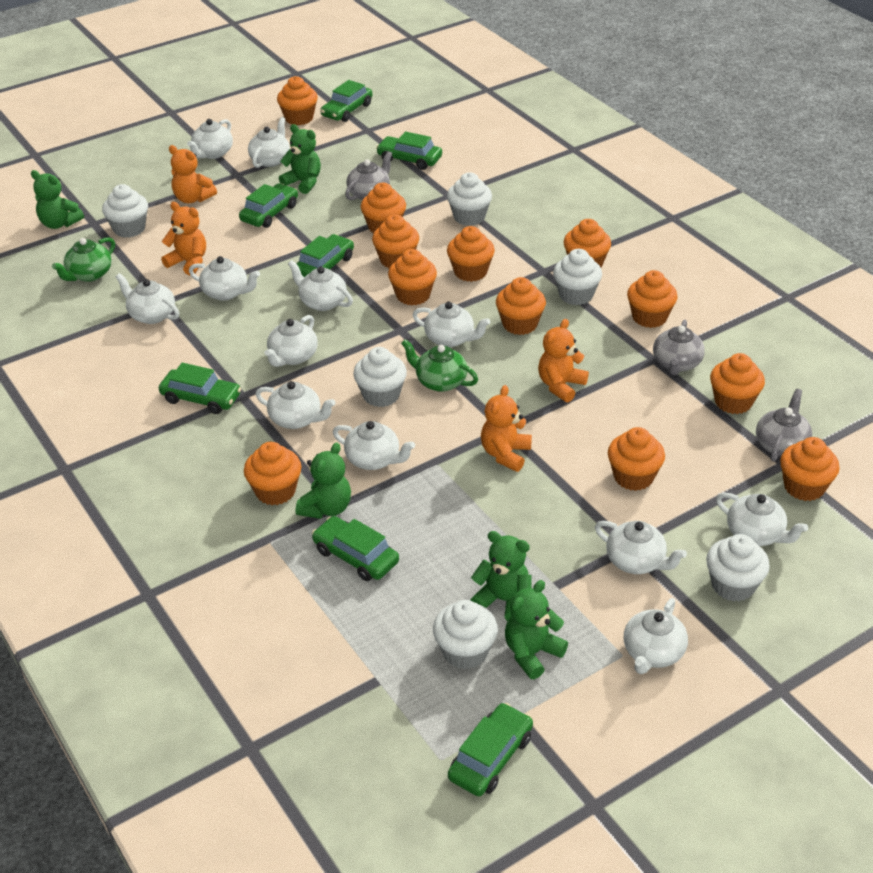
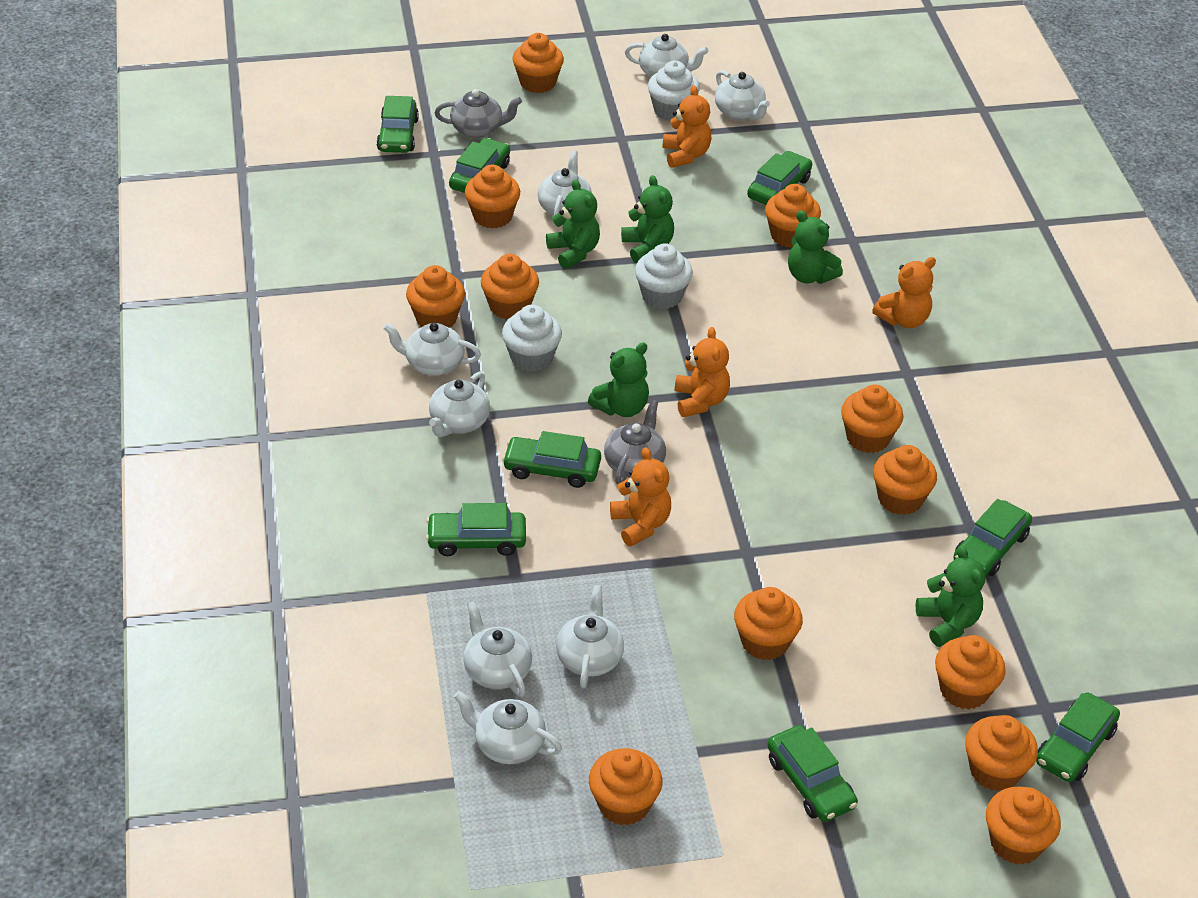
green car: [159,363,241,414] [239,183,298,228] [297,234,354,277] [312,516,399,581] [320,80,372,122] [376,131,442,170] [448,703,533,796] = 7 -> [376,96,419,153] [426,503,526,556] [449,138,510,193] [502,431,601,488] [747,151,812,205] [767,725,858,822] [953,499,1032,576] [1036,693,1120,782] = 8
green teapot: [52,237,115,282] [401,339,478,392] = 2 -> none = 0
grey teapot: [345,151,392,200] [653,320,705,375] [756,389,812,461] = 3 -> [435,89,522,138] [604,400,666,484] = 2
white cupcake: [102,184,148,238] [353,347,407,407] [433,600,498,669] [447,172,492,226] [553,249,602,305] [706,534,770,602] = 6 -> [502,304,562,372] [635,243,693,309] [648,61,700,121] = 3
white teapot: [116,273,179,324] [187,119,233,159] [189,256,260,301] [248,117,290,168] [255,381,335,429] [265,315,318,367] [288,260,353,311] [333,421,415,470] [413,302,490,347] [595,521,687,574] [624,598,688,674] [716,492,808,546] = 12 -> [383,323,481,376] [429,372,490,437] [454,691,562,764] [463,601,532,697] [538,150,592,216] [556,585,624,688] [625,34,708,77] [715,70,770,120] = 8

